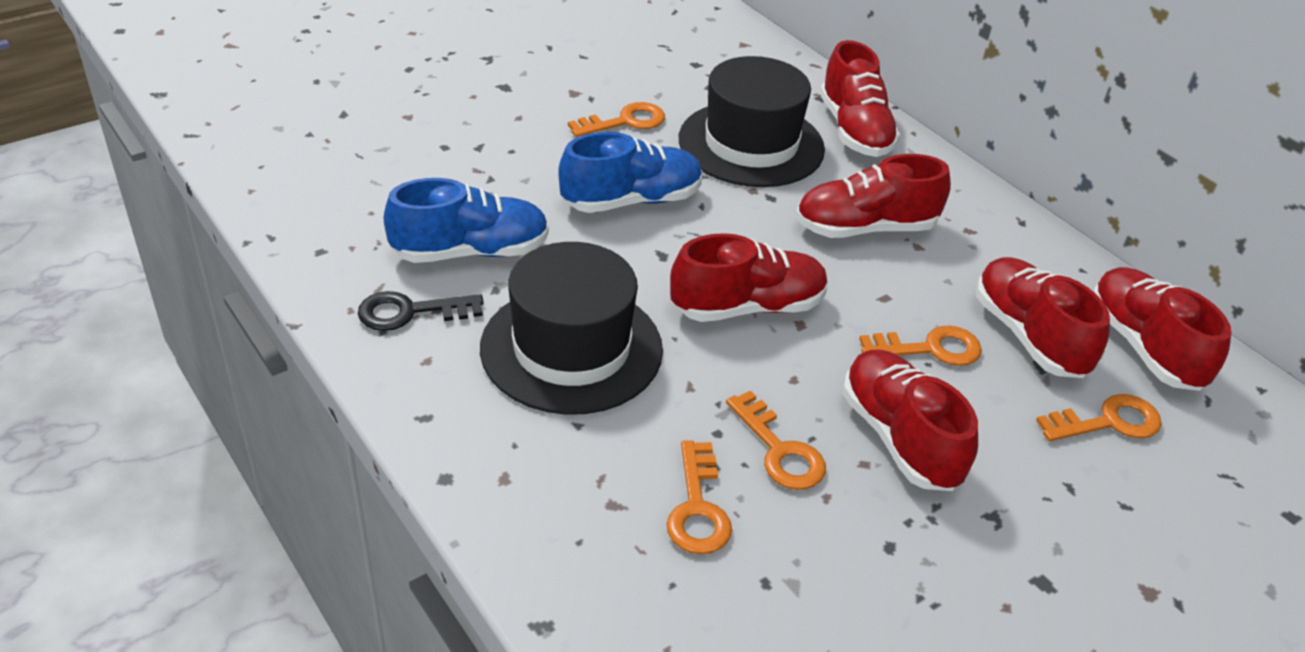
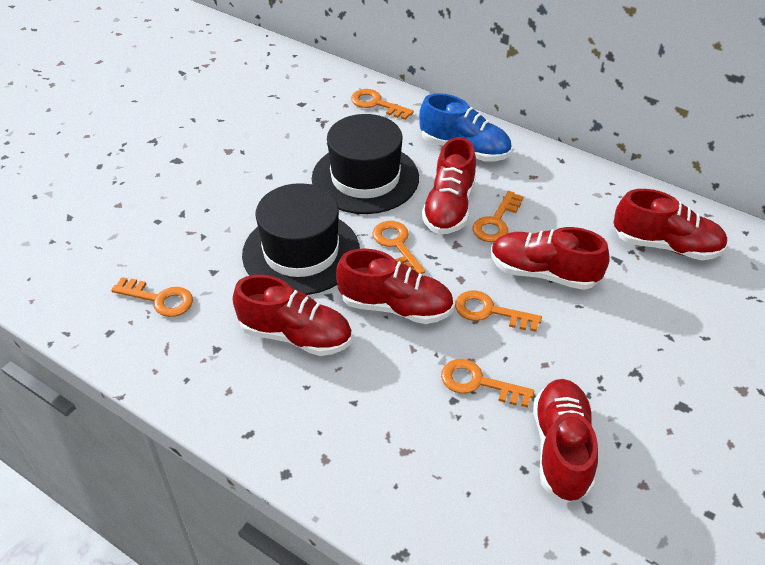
black key: [358,291,484,331] = 1 -> none = 0
blue shoe: [384,178,549,263] [558,132,702,213] = 2 -> [419,93,512,161] = 1
orange key: [568,102,665,137] [666,440,732,554] [726,390,826,490] [859,325,982,366] [1036,394,1162,441] = 5 -> [111,277,193,317] [351,89,414,120] [372,221,425,274] [441,359,534,408] [455,290,542,332] [473,191,524,242] = 6

